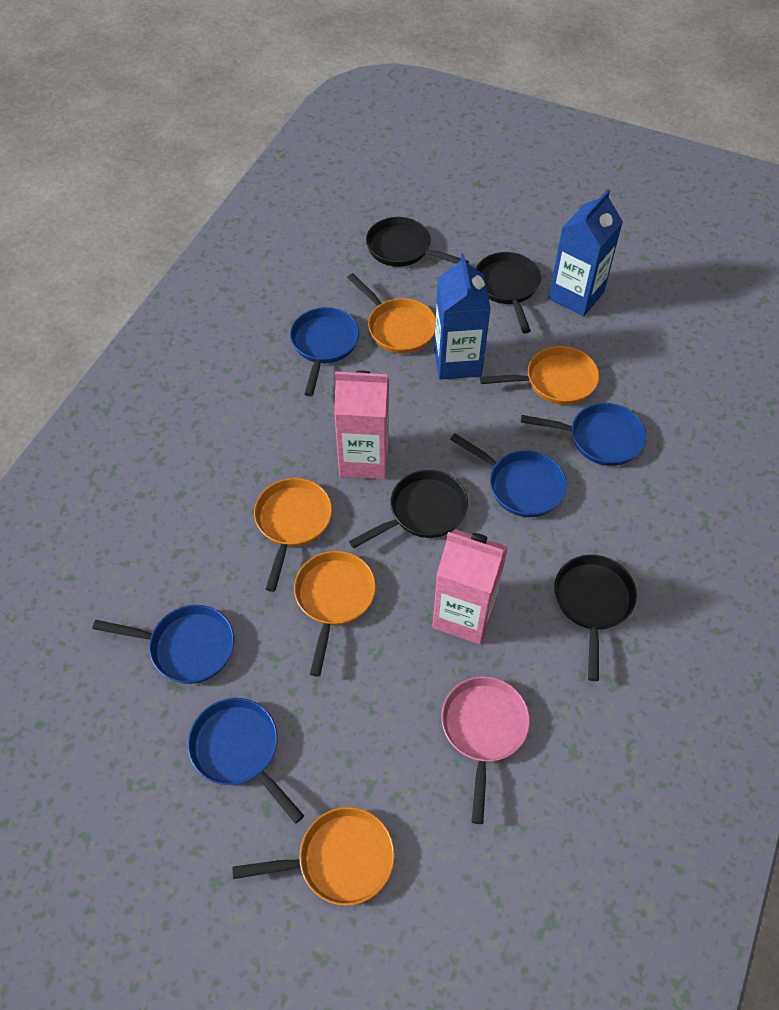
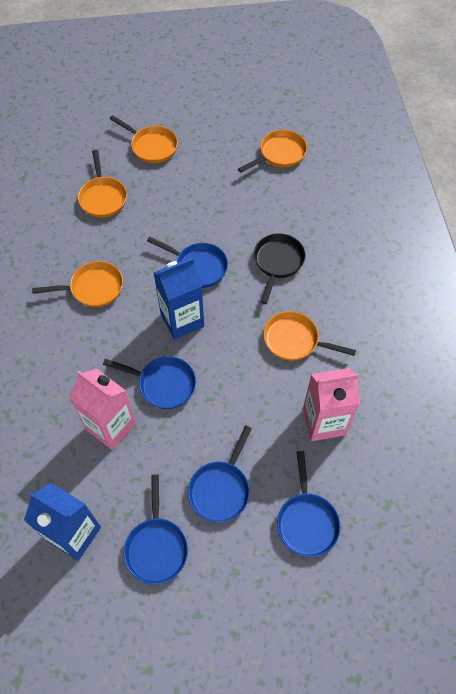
black pan: [349,470,468,548] [366,217,469,267] [476,252,541,333] [554,555,637,681] = 4 -> [254,234,306,304] = 1
pink pan: [441,676,530,824] = 1 -> none = 0

